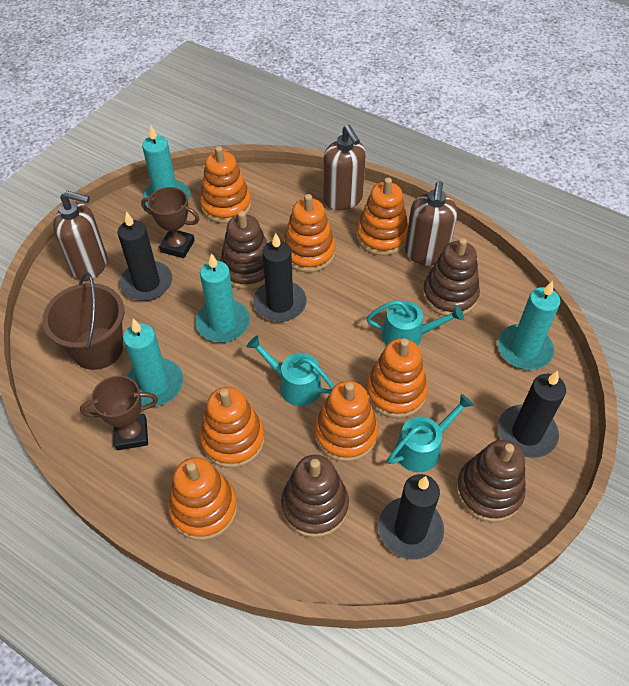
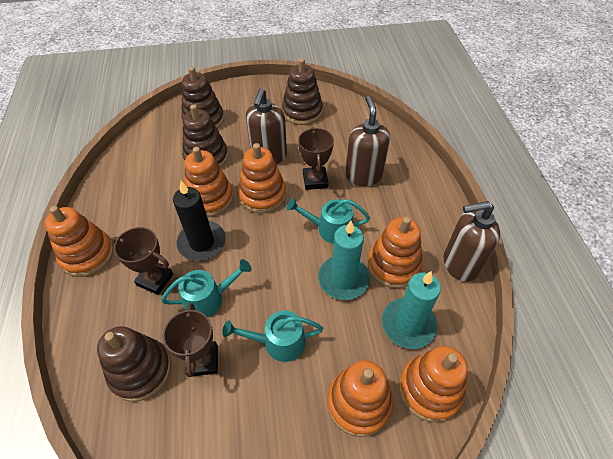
black candle: [118,212,172,301] [253,233,307,322] [378,474,444,560] [498,371,566,458] = 4 -> [173,181,226,261] = 1
brown bucket: [42,272,124,370] = 1 -> none = 0
brown trophy: [80,376,158,450] [141,187,199,258] = 2 -> [112,227,173,295] [163,303,218,377] [298,127,334,190] = 3
orange stacking toy: [168,457,238,541] [200,146,251,223] [200,387,265,468] [283,194,335,273] [315,381,378,462] [356,177,408,256] [366,338,428,418] = 7 -> [45,206,114,277] [184,147,233,217] [238,143,286,214] [327,360,393,437] [368,216,423,288] [399,346,468,422] = 6
turquoise candle: [123,319,183,407] [142,125,190,208] [195,253,250,342] [498,281,560,370] = 4 -> [318,221,370,300] [382,271,441,349] = 2

